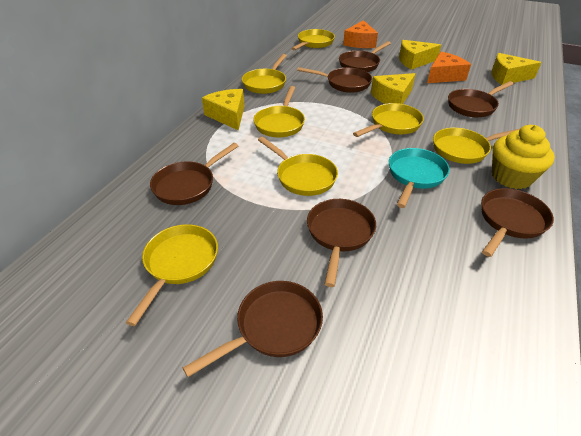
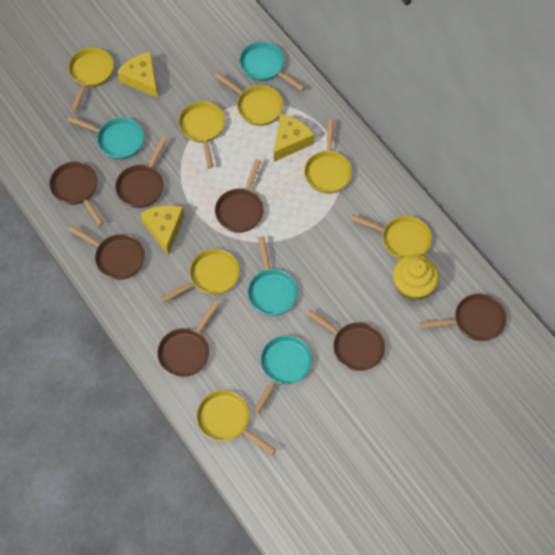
orange cheese: [343,20,378,48] [427,52,471,83] = 2 -> none = 0
turquoise pan: [389,148,450,208] = 1 -> [67,116,144,159] [239,42,305,91] [248,236,298,316] [254,335,312,413] = 4
yellow cheese: [202,89,244,131] [371,73,416,104] [399,40,441,70] [491,53,542,85] = 4 -> [117,52,158,98] [140,205,184,256] [274,114,314,162] = 3

